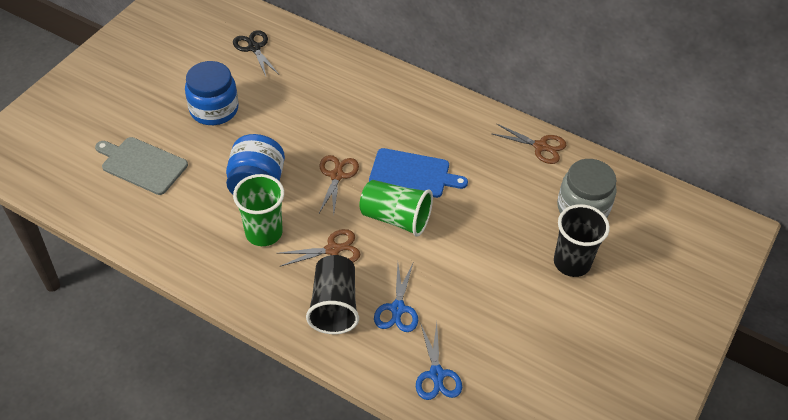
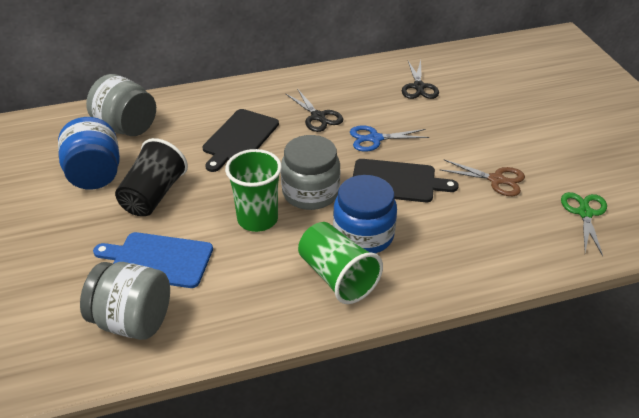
black cup: [306,255,359,334] [554,204,610,277] = 2 -> [115,138,188,216] = 1
black cutting board: none = 0 -> [203,109,279,172] [353,159,459,202] = 2
black scissors: [233,30,278,76] = 1 -> [285,90,343,132] [402,60,439,99] = 2
blue scissors: [374,261,418,332] [416,322,462,400] = 2 -> [350,125,429,152] = 1
brown scissors: [276,229,360,267] [319,155,359,214] [491,124,566,164] = 3 -> [439,160,525,196] = 1
green scissors: none = 0 -> [561,192,607,256] = 1
grey cutting board: [95,137,188,195] = 1 -> none = 0
grey jar: [557,159,617,218] = 1 -> [80,262,170,340] [86,74,156,136] [281,135,340,210] = 3

